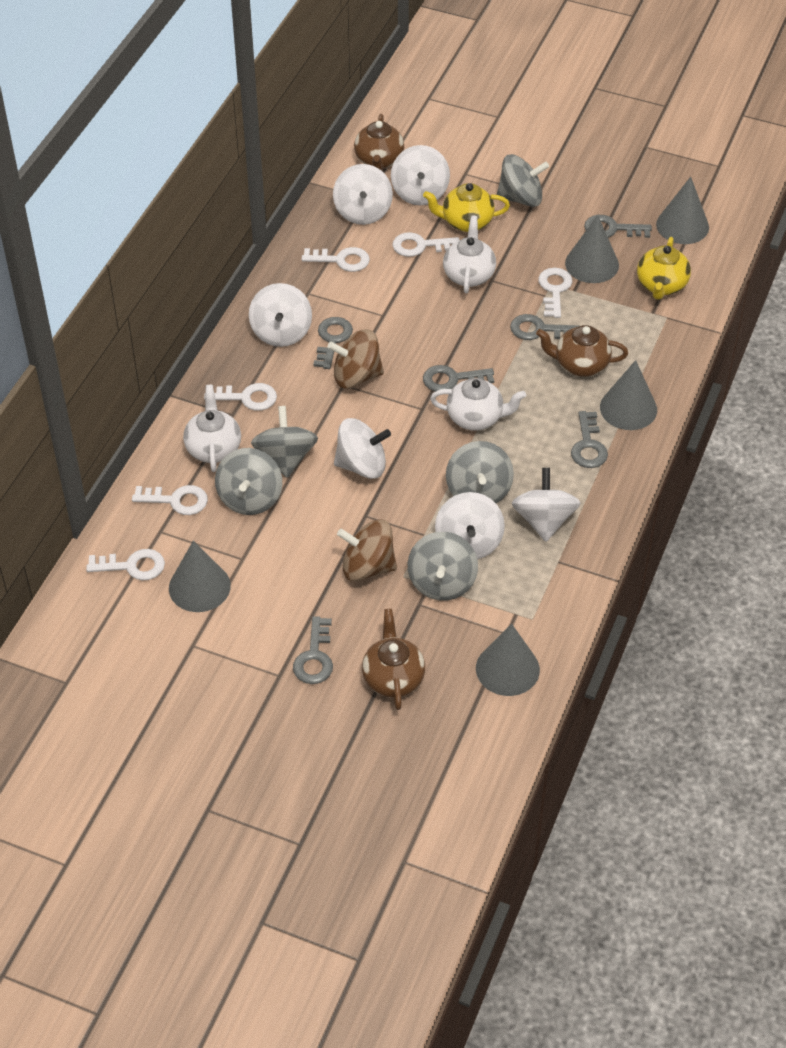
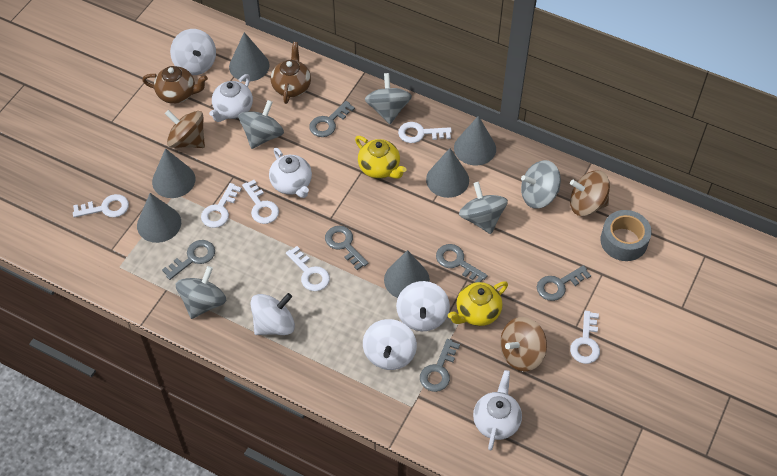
brown spinning top: [328,329,384,389] [337,519,397,581] = 2 -> [165,110,205,148] [500,317,547,371] [570,170,610,216] = 3
brown teapot: [354,114,404,171] [362,609,425,710] [536,325,628,377] = 3 -> [142,66,208,104] [271,42,311,104] = 2
grey cone: [169,541,231,612] [476,624,540,696] [565,215,619,283] [600,360,657,430] [656,177,709,244] = 5 -> [137,193,181,243] [152,148,195,198] [229,32,270,81] [384,250,430,298] [426,148,469,198] [454,116,496,166] = 6
grey tape: none = 0 -> [600,210,652,261] = 1
white spinning top: [249,283,312,347] [333,164,393,225] [334,418,391,479] [391,145,450,205] [435,492,505,560] [512,468,580,542] = 6 -> [170,29,216,75] [250,293,295,335] [363,319,417,370] [396,281,450,331] = 4

